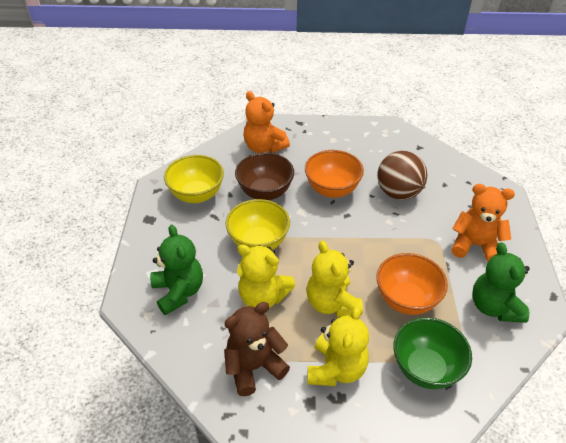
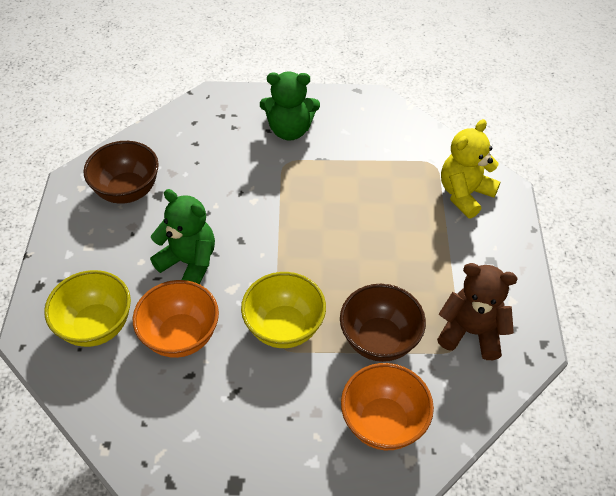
brown ball: [377,151,427,200] = 1 -> none = 0
brown bowl: [235,152,294,200] = 1 -> [83,141,159,204] [340,284,426,362] = 2
green bowl: [393,317,472,389] = 1 -> none = 0
orange teddy bear: [244,91,290,153] [451,184,515,262] = 2 -> none = 0
yellow teddy bear: [237,244,295,308] [307,241,363,317] [307,306,369,386] = 3 -> [441,119,500,218] = 1

